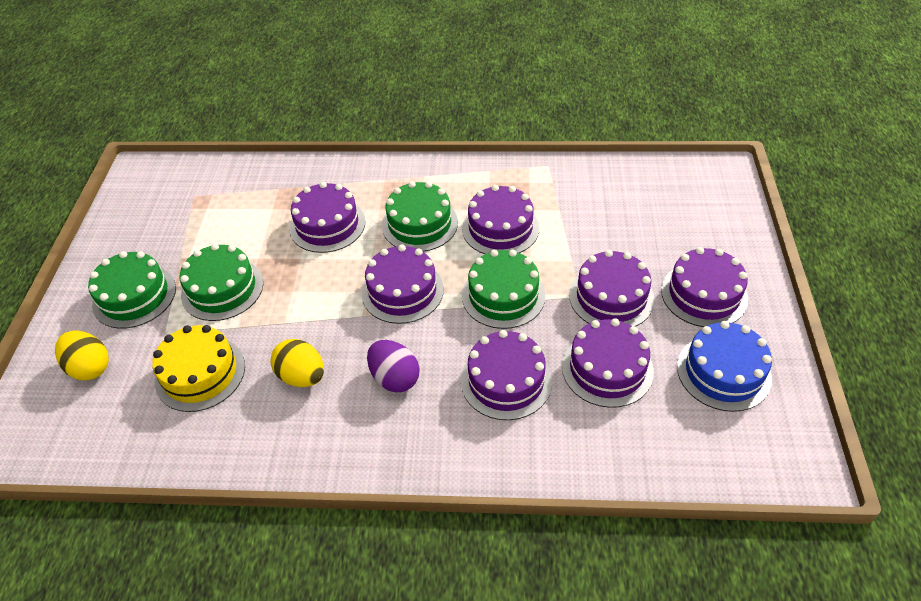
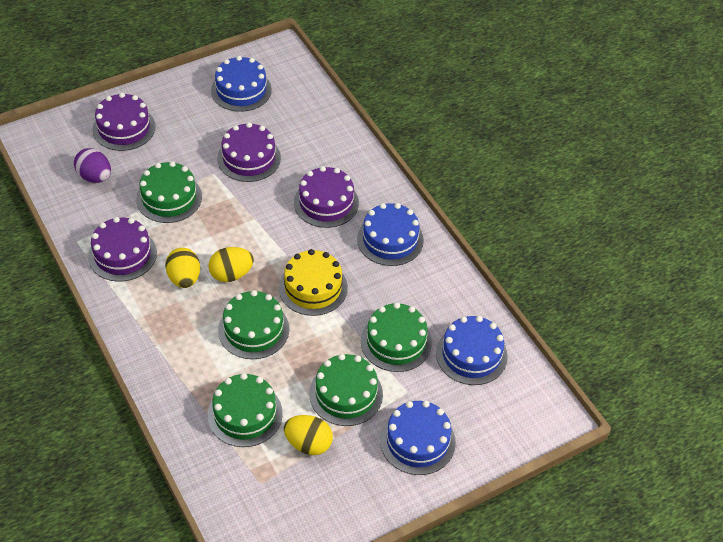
blue cake: [677,321,772,412] = 1 -> [211,56,272,112] [357,203,424,266] [380,401,456,475] [436,316,508,385] = 4
green cake: [88,251,176,329] [180,243,263,321] [382,181,458,252] [462,250,545,329] = 4 -> [136,161,202,223] [208,373,283,447] [218,290,289,359] [309,354,383,426] [361,302,432,372] = 5
purple cake: [289,182,365,253] [361,245,444,324] [461,330,552,420] [462,185,539,254] [562,318,654,408] [569,250,655,327] [661,247,748,327] = 7 -> [88,217,157,282] [92,93,156,151] [217,122,281,182] [294,166,359,228] = 4
yellow egg: [55,330,109,381] [270,339,324,387] = 2 -> [165,248,200,288] [208,247,254,282] [284,415,333,455] = 3

